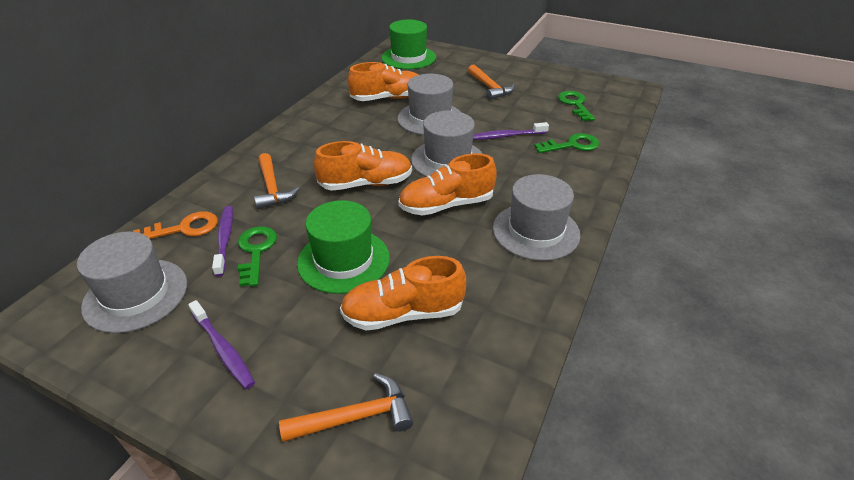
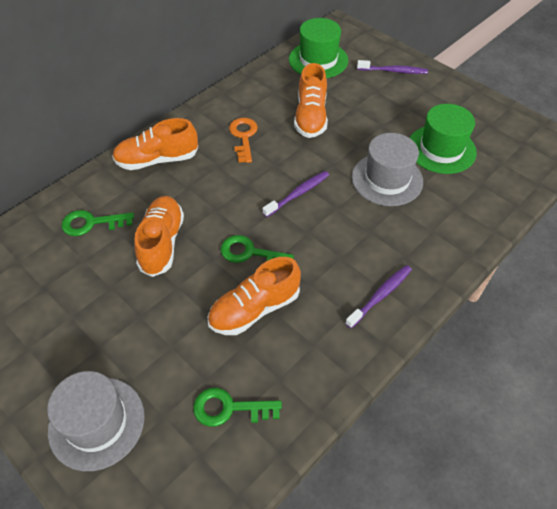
grey hat: [77,231,187,333] [397,74,460,135] [411,111,482,177] [493,174,580,261] = 4 -> [47,371,145,471] [352,133,423,206] = 2
orange hammer: [254,153,299,209] [279,373,413,442] [468,64,515,100] = 3 -> none = 0

